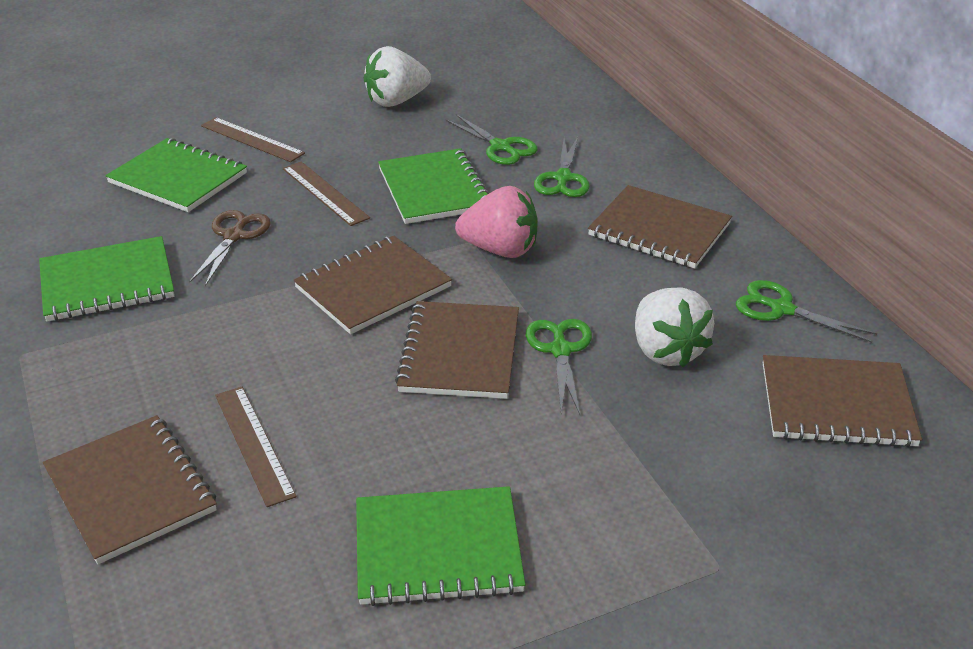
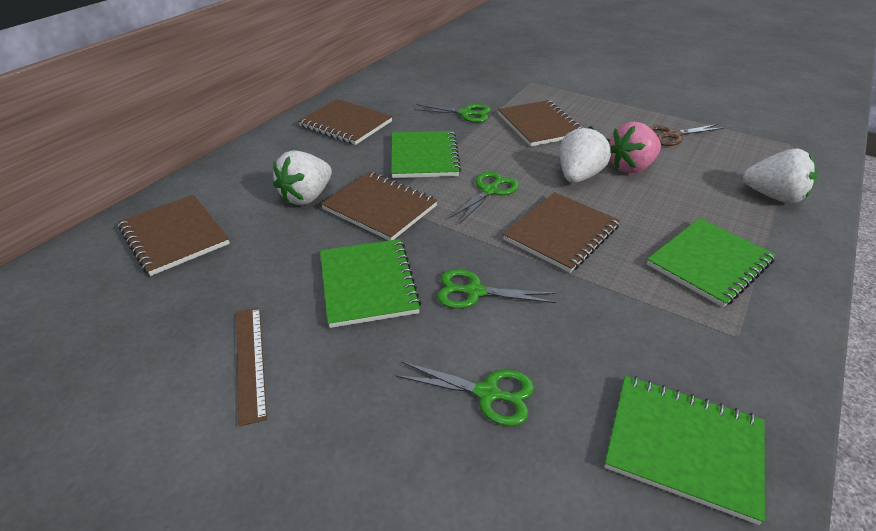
brown ruler: [201,117,305,162] [215,387,296,507] [283,161,370,226] = 3 -> [236,308,267,426] = 1
white strawberry: [364,46,431,107] [635,287,714,368] = 2 -> [273,150,332,205] [560,126,611,183] [743,149,817,203] = 3

